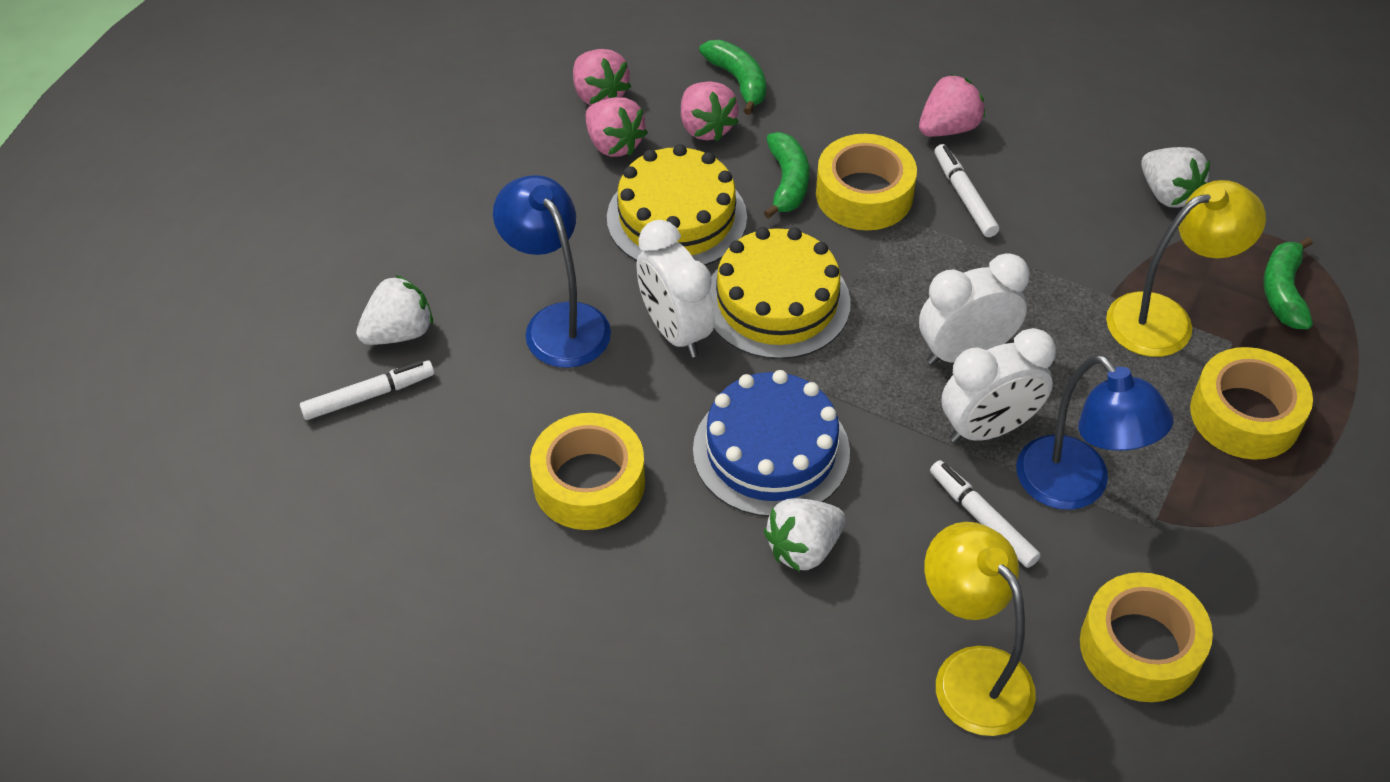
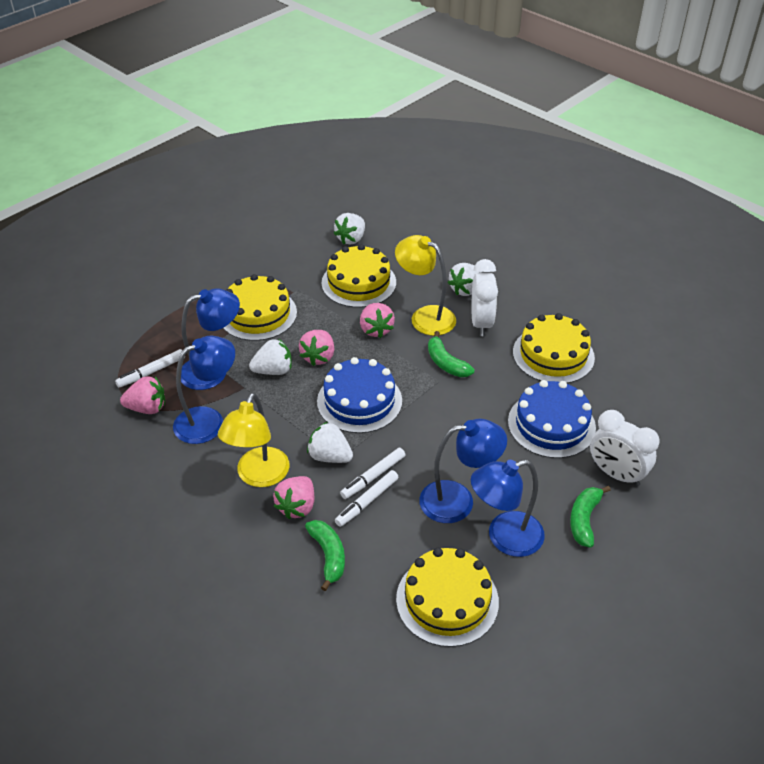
blue cake: [693,370,850,517] = 1 -> [317,357,402,433] [508,380,596,458] = 2
blue lamp: [493,175,611,368] [1016,355,1173,510] = 2 -> [173,336,235,444] [181,288,240,390] [419,419,507,523] [471,460,545,557] = 4
white clock: [636,220,715,357] [919,253,1029,365] [942,328,1056,443] = 3 -> [472,259,498,336] [590,410,660,487] = 2
white strawberry: [356,275,433,345] [764,498,845,572] [1141,147,1210,208] = 3 -> [249,339,292,375] [307,422,353,463] [333,213,365,244] [447,263,482,296] = 4
yellow cake: [607,144,747,266] [710,227,851,359] = 2 -> [223,274,297,341] [321,244,396,308] [396,548,499,647] [513,313,595,383] = 4
yellow tape: [530,413,645,530] [816,134,917,230] [1080,572,1213,702] [1190,347,1313,460] = 4 -> none = 0

